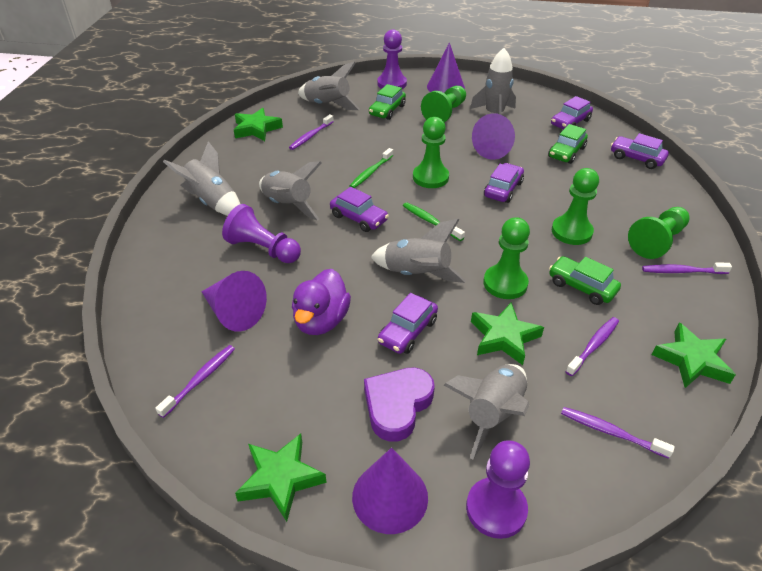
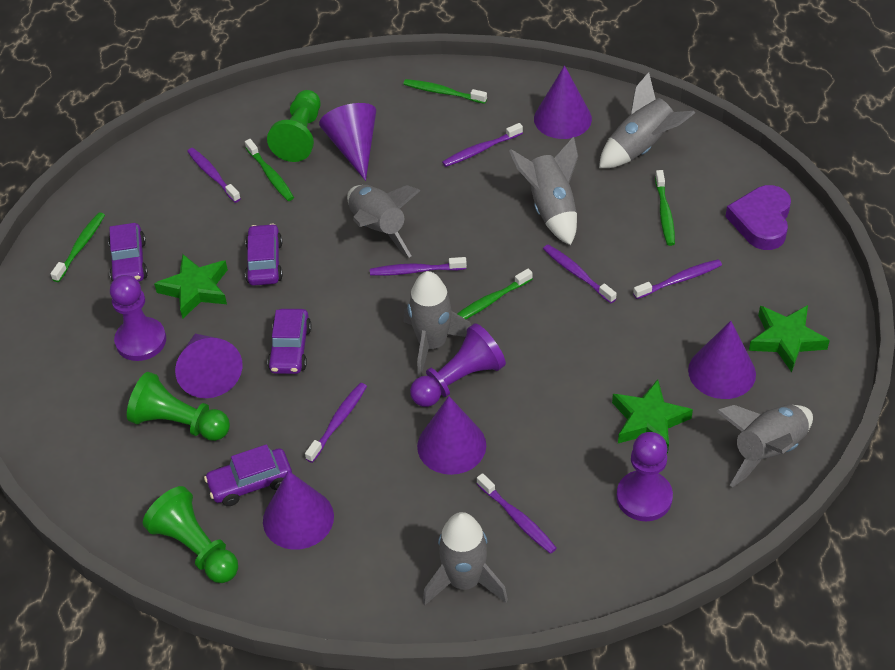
green car: [369,84,406,120] [548,124,588,164] [549,256,621,305] = 3 -> none = 0
green pawn: [413,117,449,188] [421,86,466,122] [483,217,530,299] [552,168,599,245] [628,207,690,259] = 5 -> [127,372,230,441] [143,486,238,583] [267,90,320,162] = 3
green star: [234,108,283,141] [235,434,327,522] [471,302,544,365] [652,323,736,388] = 4 -> [154,254,228,319] [612,379,693,453] [749,305,830,372] = 3
green toothbrush: [349,148,393,188] [403,202,465,241] = 2 -> [50,212,105,282] [245,139,294,201] [404,79,487,104] [457,269,533,319] [655,170,675,246] = 5
purple car: [330,187,389,232] [378,293,438,354] [484,163,524,203] [551,96,593,129] [611,133,669,169] = 5 -> [108,223,148,282] [204,444,292,506] [245,224,283,286] [267,309,312,374] = 4
purple cone: [202,271,267,332] [352,448,428,534] [427,42,465,93] [472,113,515,160] = 4 -> [175,334,242,398] [263,470,334,550] [319,103,376,181] [417,396,486,475] [534,65,592,139] [688,321,756,399] = 6
purple duck: [292,269,351,335] = 1 -> none = 0
purple toothbrush: [155,345,235,418] [289,114,334,150] [561,407,675,459] [565,317,619,376] [642,262,732,274] = 5 -> [187,148,241,203] [305,383,367,463] [370,257,467,276] [442,123,523,167] [477,473,557,554] [543,244,617,303] [633,259,722,299] = 7

